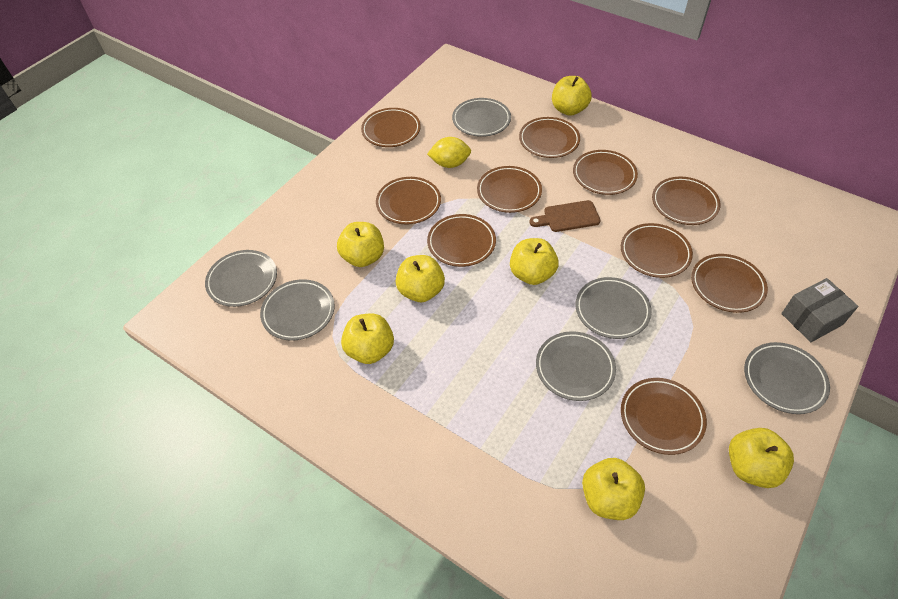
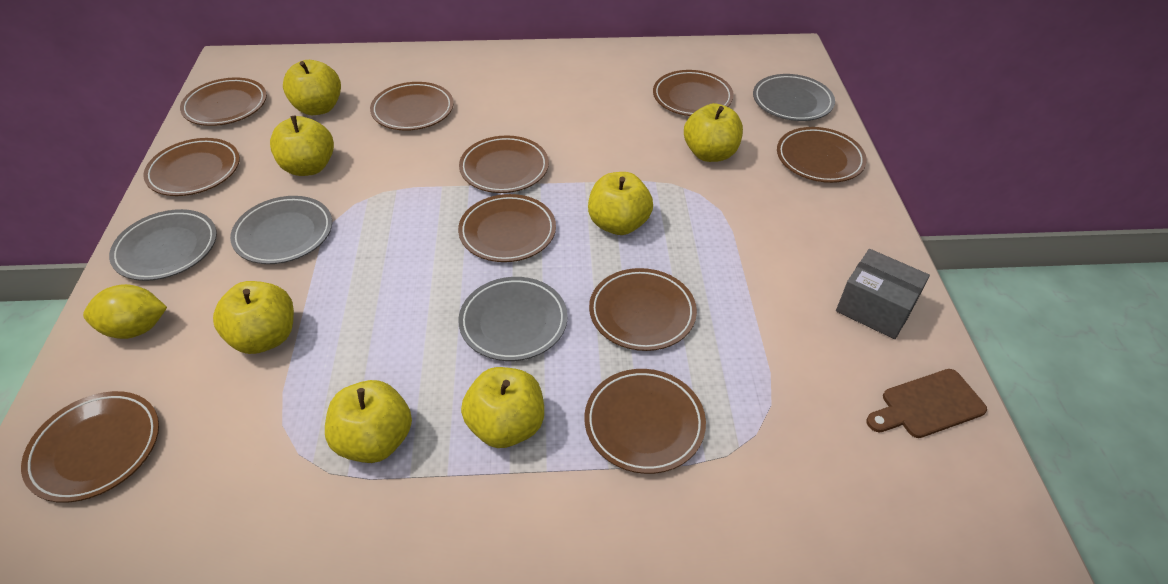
grey plate: [205,250,277,307] [260,279,335,341] [452,98,511,137] [536,331,616,401] [575,277,652,339] [744,342,830,414] = 6 -> [109,209,217,281] [230,196,332,264] [458,277,567,361] [753,74,835,121] = 4

